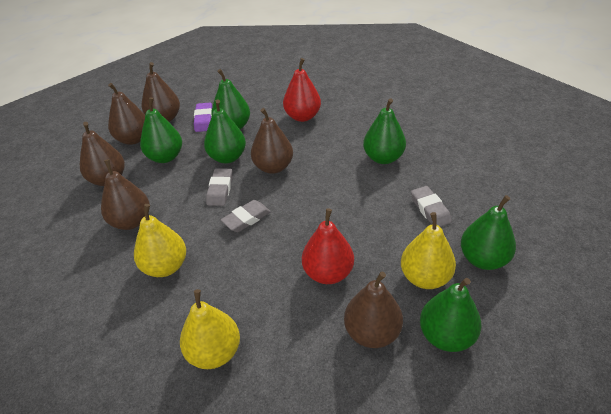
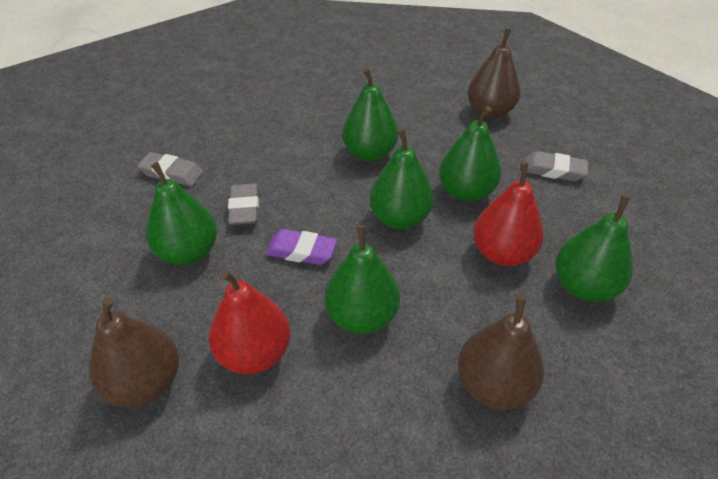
brown pear: [80,122,125,186] [101,159,150,230] [108,83,145,145] [142,62,180,122] [251,108,293,174] [344,272,403,348] = 6 -> [89,297,179,408] [458,295,544,410] [467,28,520,119] = 3
yellow pear: [134,204,186,277] [180,289,240,369] [401,212,456,289] = 3 -> none = 0

